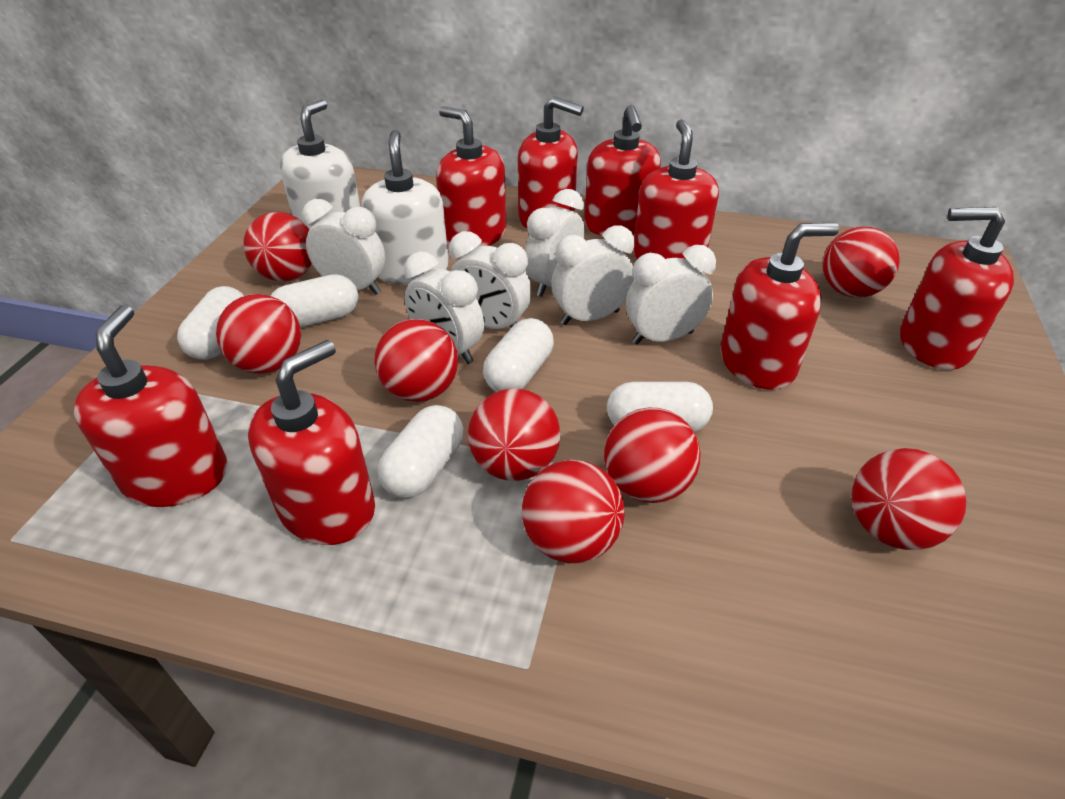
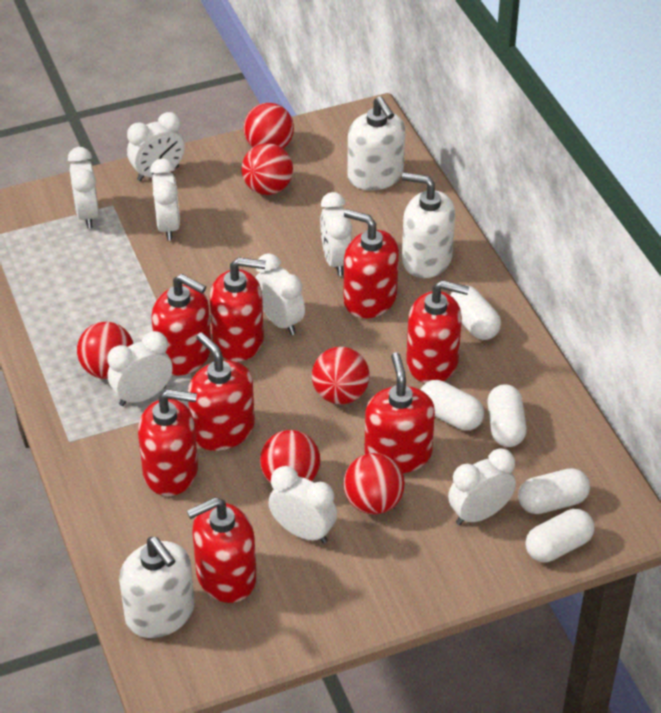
red ball: [216,294,301,374] [243,212,312,281] [374,319,458,402] [468,388,560,481] [522,460,624,563] [604,407,701,503] [823,227,900,298] [852,448,966,550] = 8 -> [77,322,133,379] [241,143,293,195] [244,103,294,149] [260,430,321,483] [312,347,369,404] [344,453,405,515] = 6
white clock: [302,199,386,294] [404,251,484,364] [449,231,532,329] [525,189,585,297] [551,226,634,325] [626,245,716,344] = 6 -> [68,147,99,228] [108,331,173,406] [127,112,185,181] [150,158,180,241] [255,253,305,335] [269,466,337,543] [320,192,352,276] [448,448,516,525] = 8
white soap dispenser: [280,99,360,230] [361,130,449,285] = 2 -> [119,537,195,638] [347,96,405,190] [402,173,455,278] = 3

